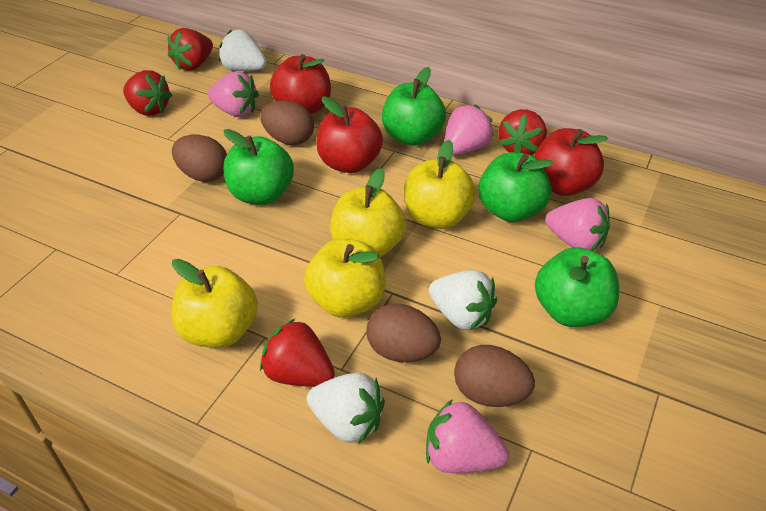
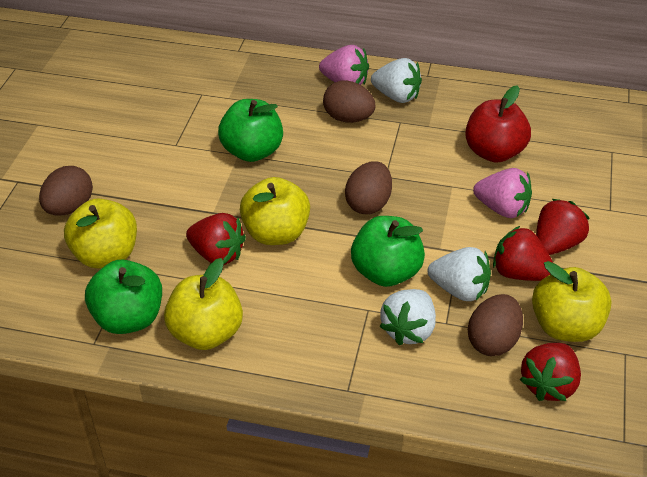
green apple: [224,129,294,205] [382,67,446,146] [478,152,554,222] [535,247,619,327] = 4 -> [85,260,162,334] [218,99,283,162] [351,216,425,287] = 3
pink strawberry: [208,71,259,117] [426,399,509,474] [445,105,493,155] [545,198,610,251] = 4 -> [319,45,369,85] [473,168,532,218] = 2
red apple: [270,54,331,114] [316,97,383,173] [534,128,608,196] = 3 -> [465,85,531,163] = 1

